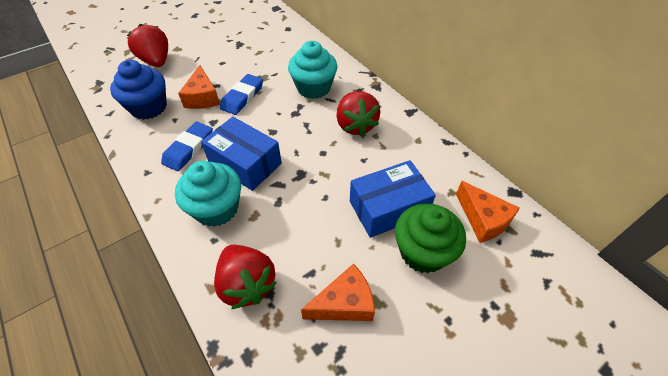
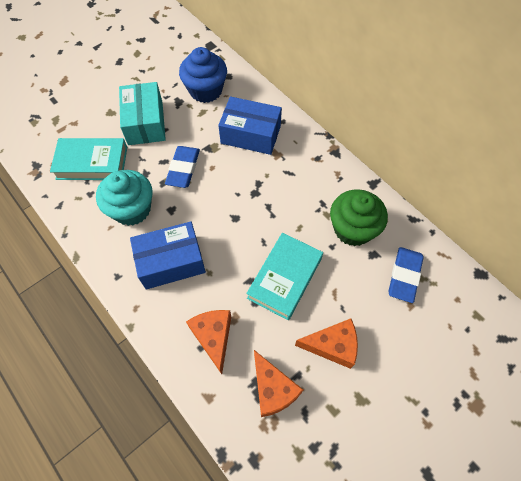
red strawberry: [127,24,168,67] [214,245,277,310] [337,91,380,136] = 3 -> none = 0
turquoise book: none = 0 -> [50,138,127,180] [246,233,323,320] = 2
turquoise box: none = 0 -> [119,82,166,145] = 1
turquoise cupcake: [175,161,241,227] [288,41,337,99] = 2 -> [96,170,152,226] = 1

